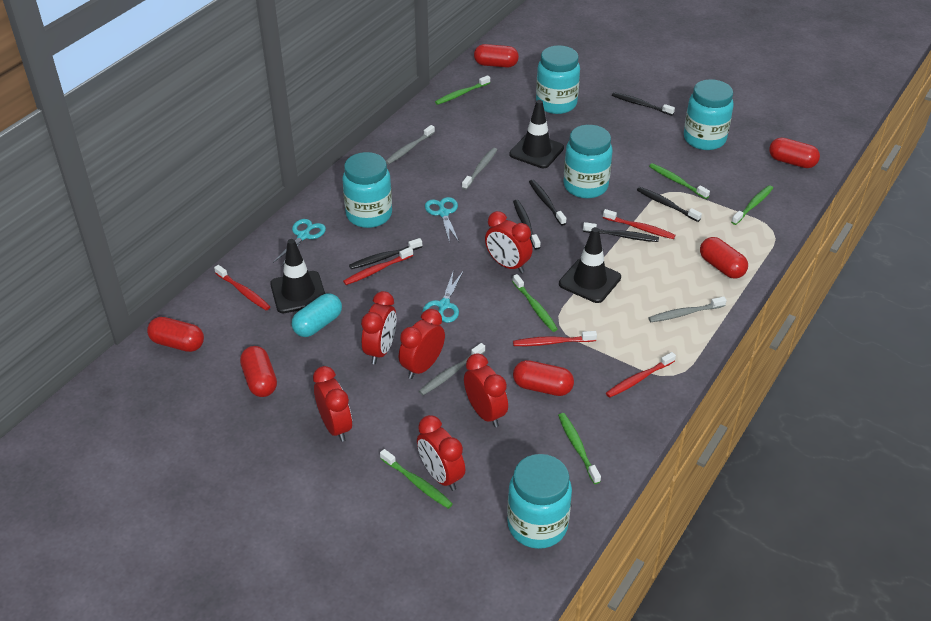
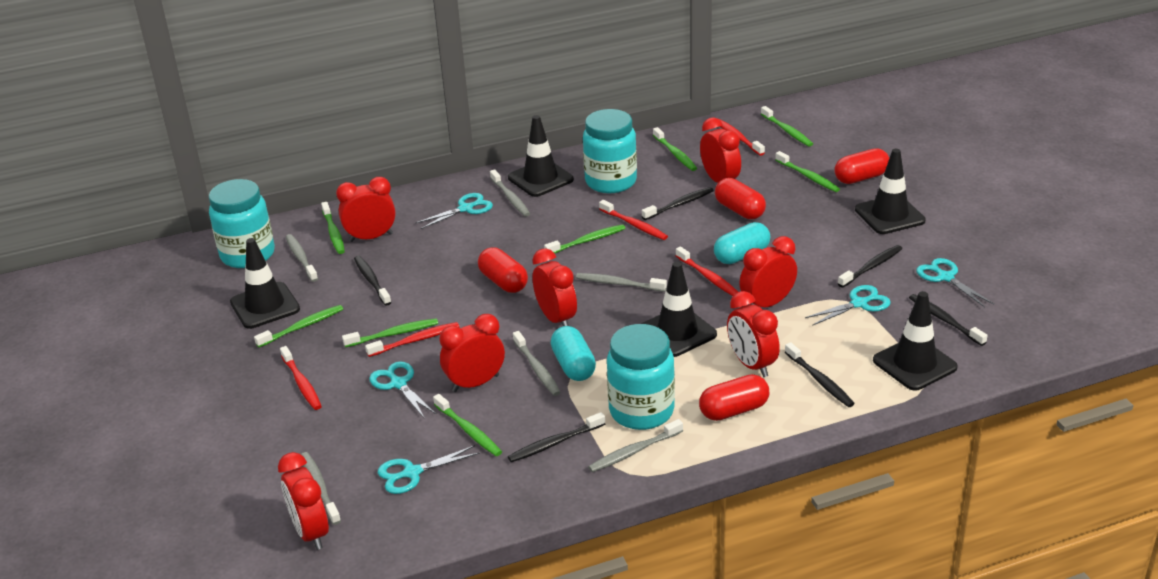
black traffic cone: [270,239,325,313] [509,100,564,168] [559,227,621,303] = 3 -> [230,238,300,329] [508,115,574,197] [641,262,717,357] [855,149,926,234] [873,291,958,391] = 5
green toothbrush: [380,449,453,509] [435,75,490,105] [512,274,558,332] [558,413,601,484] [649,163,710,199] [731,185,773,225] = 6 -> [254,305,343,348] [321,202,345,254] [342,318,438,347] [433,394,502,456] [544,224,626,253] [653,127,697,171] [761,106,813,147] [775,151,840,192] = 8
grey toothbrush: [386,125,435,164] [419,343,485,395] [462,148,497,190] [648,296,727,322] = 4 -> [286,234,318,282] [301,452,341,525] [490,169,530,217] [513,331,561,396] [576,273,667,292] [588,419,683,472] = 6
red capsule: [147,317,204,352] [240,346,277,397] [474,44,519,68] [513,360,574,396] [700,237,748,279] [769,137,820,168] = 6 -> [478,247,528,293] [699,374,769,421] [715,178,766,219] [834,148,889,184] = 4
red clock: [313,366,352,442] [361,291,397,364] [399,309,445,379] [417,415,465,491] [464,353,508,427] [485,211,533,273] = 6 -> [278,452,329,550] [336,177,396,242] [440,314,505,392] [532,248,577,326] [700,117,741,183] [727,291,780,377] [739,236,797,307] = 7
turquoise capsule: [292,293,342,337] = 1 -> [551,326,596,381] [714,222,770,264] = 2
turquoise jar: [342,152,392,228] [507,454,572,549] [536,45,580,114] [563,125,612,198] [684,79,734,150] = 5 -> [209,179,275,268] [583,109,637,193] [607,324,675,430] = 3
turquoise scissors: [273,219,326,266] [422,270,463,323] [425,197,459,243] = 3 -> [369,361,436,419] [378,445,480,494] [415,193,493,229] [805,285,891,326] [916,258,994,307] = 5

